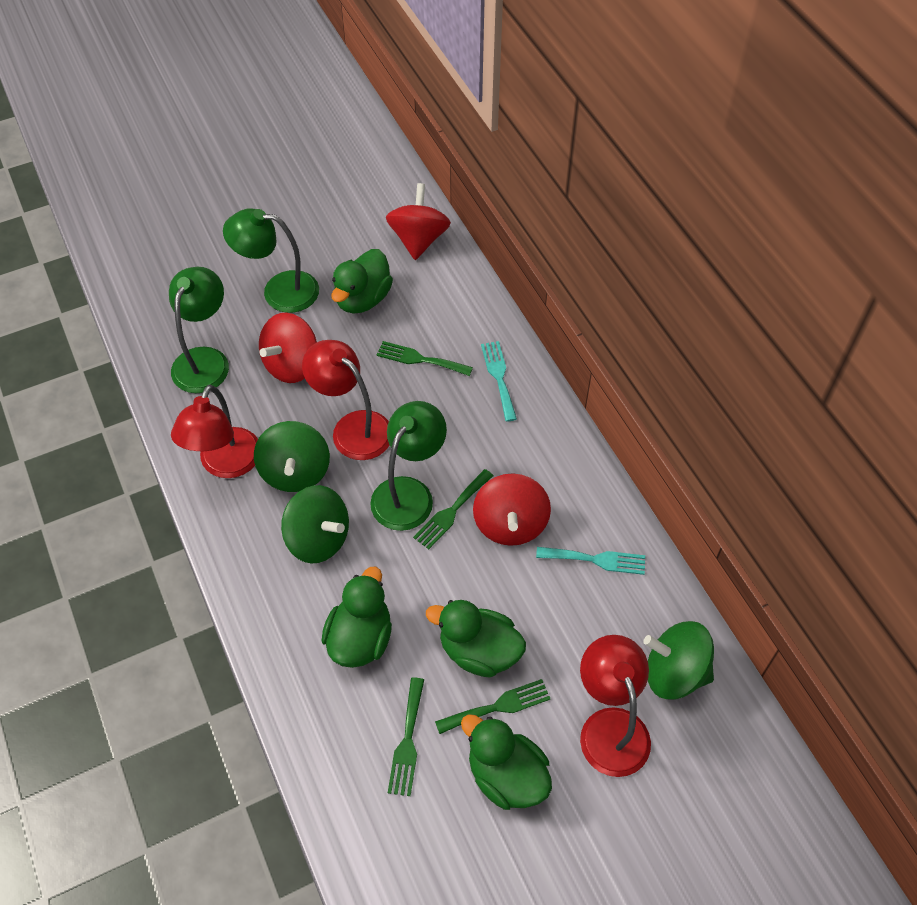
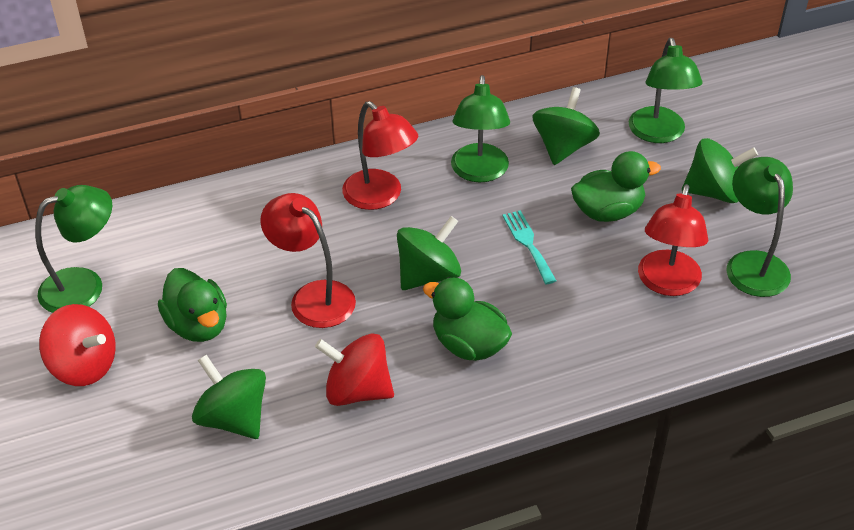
green duck: [322,567,392,668] [331,249,393,313] [426,600,526,677] [461,714,552,810] = 4 -> [158,268,227,342] [423,277,512,361] [571,151,661,222] = 3
green fork: [377,341,473,376] [388,677,424,796] [413,469,493,549] [435,679,551,734] = 4 -> none = 0
green lamp: [169,267,229,393] [223,208,319,313] [370,401,447,531] = 3 -> [35,185,112,313] [451,75,510,182] [629,38,703,143] [726,157,793,297] = 4
green spinning top: [254,421,330,492] [281,485,349,563] [643,621,714,699] = 3 -> [192,355,266,439] [397,216,461,290] [532,87,600,165] [682,138,758,203] = 4
red spinning top: [259,313,317,383] [386,183,451,260] [473,473,551,546] = 3 -> [39,304,116,386] [315,333,394,406] = 2
turquoise fork: [481,341,517,422] [536,547,645,575] = 2 -> [503,210,556,284] = 1

